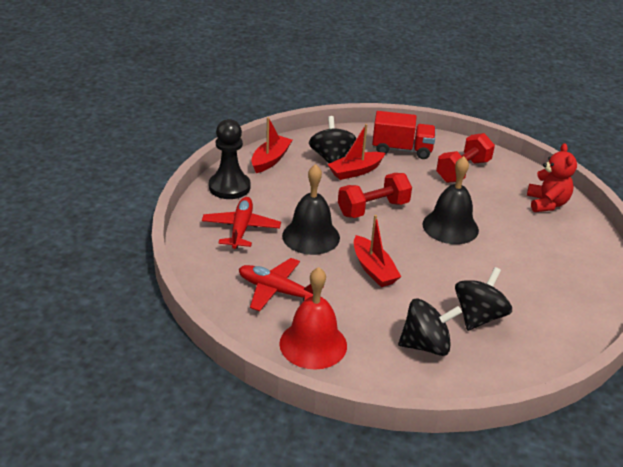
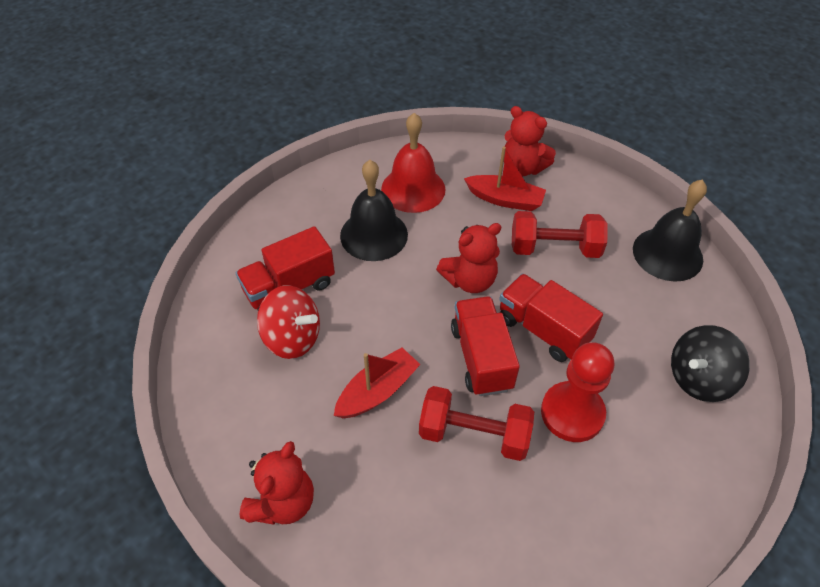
black pawn: [209,119,251,199] = 1 -> none = 0
black spinning top: [309,116,356,163] [398,299,462,356] [455,267,512,331] = 3 -> [671,325,750,402] = 1
red boat: [251,117,292,173] [327,124,385,180] [354,215,401,287] = 3 -> [334,348,421,418] [464,146,546,211] = 2
red pawn: none = 0 -> [541,342,614,442] = 1
red plane: [202,197,281,249] [239,258,313,312] = 2 -> none = 0
red spinning top: none = 0 -> [257,285,320,359] = 1
red teddy bear: [527,143,577,212] = 1 -> [239,441,314,525] [436,223,502,293] [504,106,556,176] = 3
red truck: [372,111,436,159] = 1 -> [236,226,335,310] [451,296,520,396] [499,274,603,362] = 3

